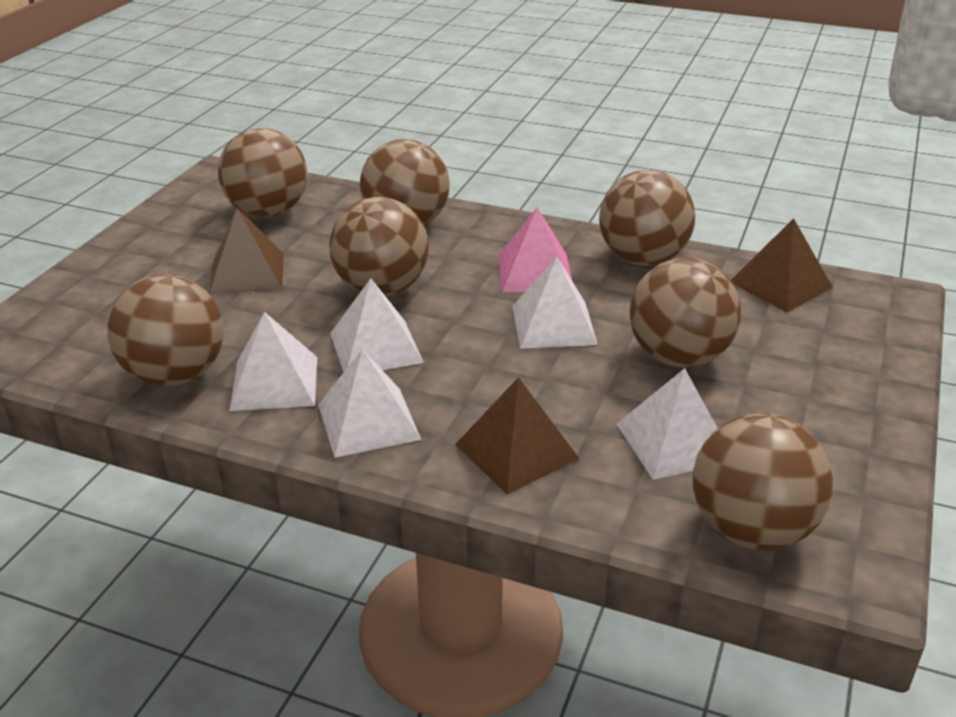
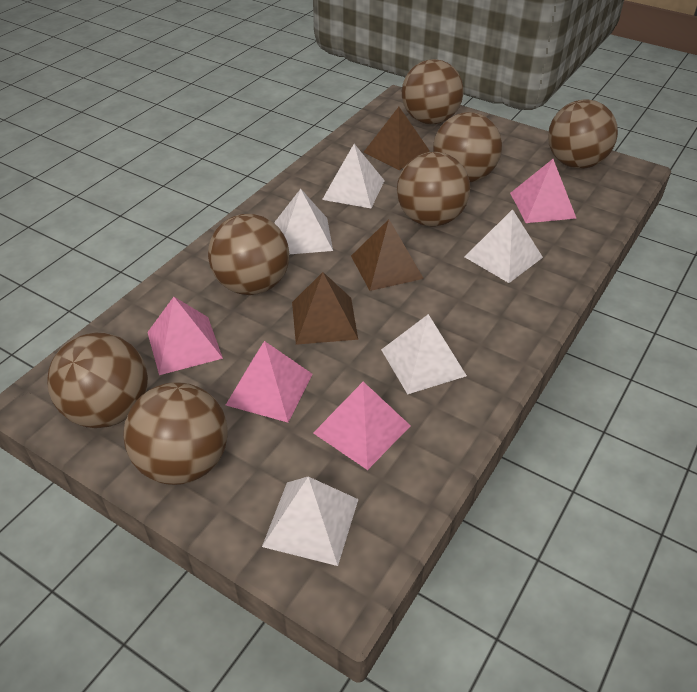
pink pyramid: [498,207,572,292] = 1 -> [147,297,223,375] [226,341,313,423] [313,382,411,470] [510,159,577,223] = 4

